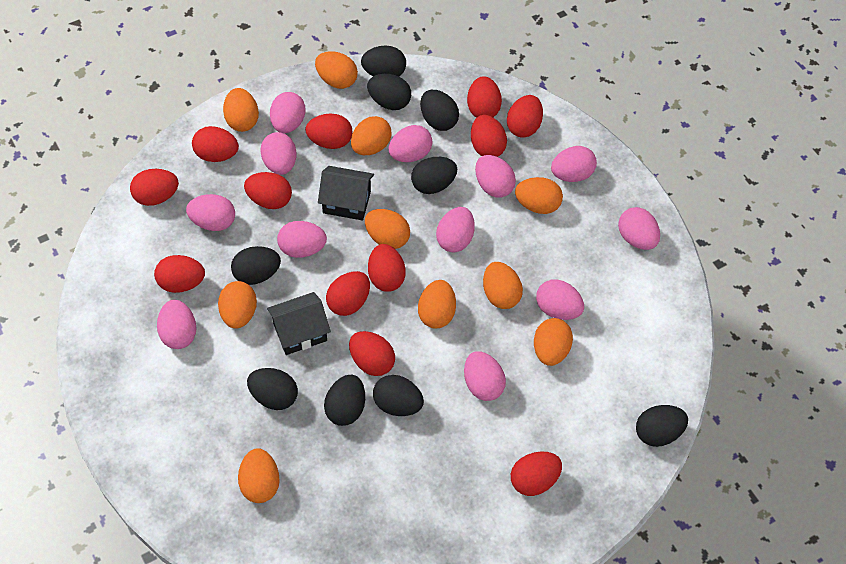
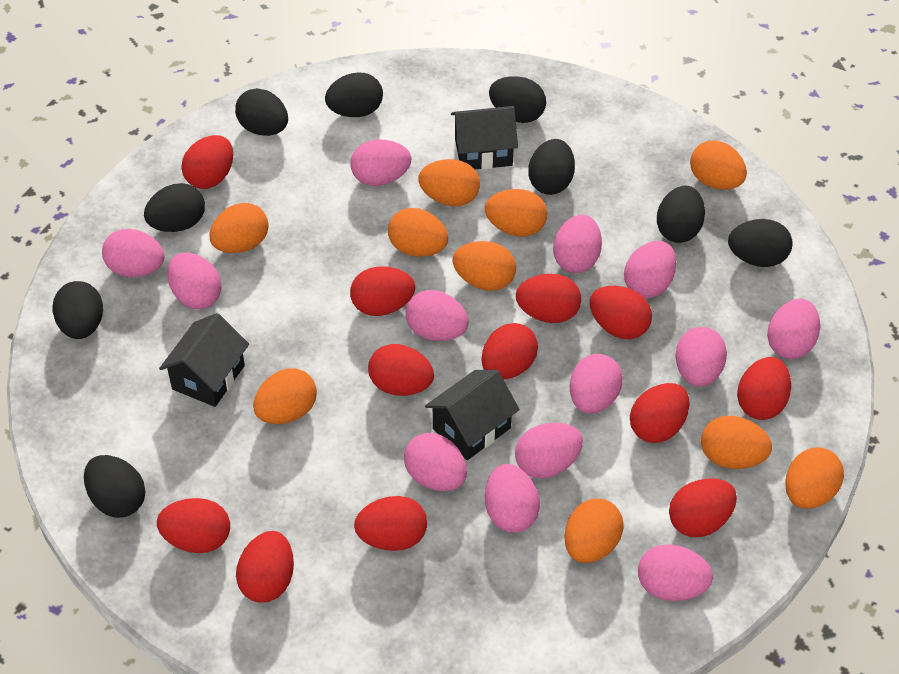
black house: [267,292,331,355] [318,166,374,220] = 2 -> [159,313,249,407] [425,370,520,460] [451,106,518,170] = 3
pink egg: [157,300,197,349] [186,194,235,231] [260,132,296,175] [270,92,305,133] [277,221,327,258] [389,125,433,162] [436,207,475,252] [464,351,506,401] [475,155,516,198] [536,279,584,320] [551,146,597,182] [618,207,660,250] = 12 -> [102,229,164,277] [168,252,222,309] [350,140,411,186] [404,433,467,491] [406,290,469,341] [485,464,540,533] [515,423,583,479] [553,215,602,273] [570,354,623,413] [624,241,676,298] [638,544,713,601] [675,327,727,387] [767,299,820,359] = 13

